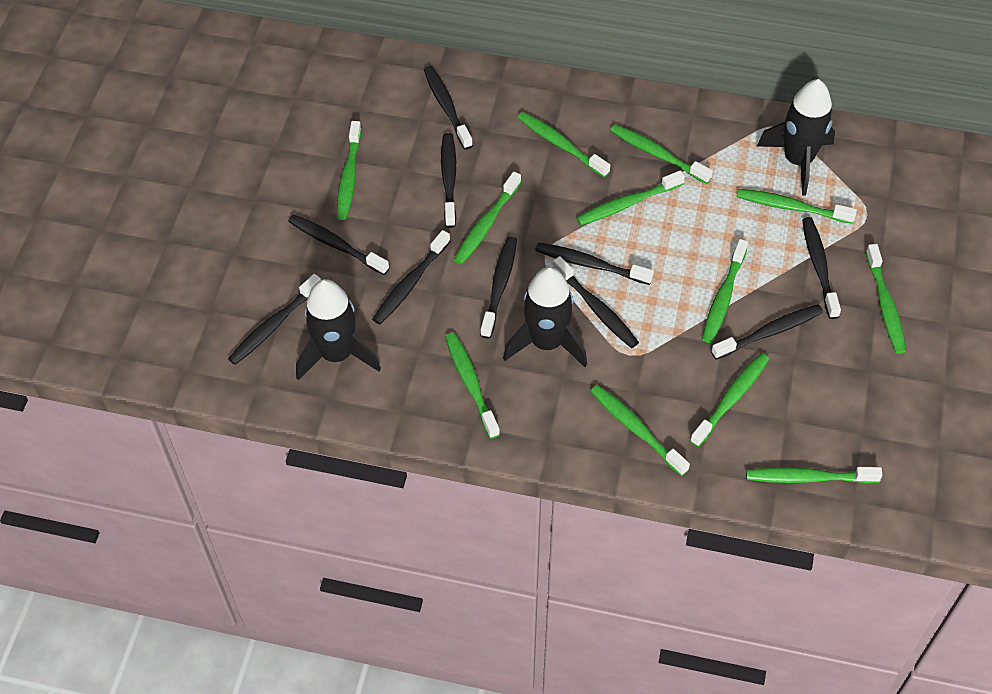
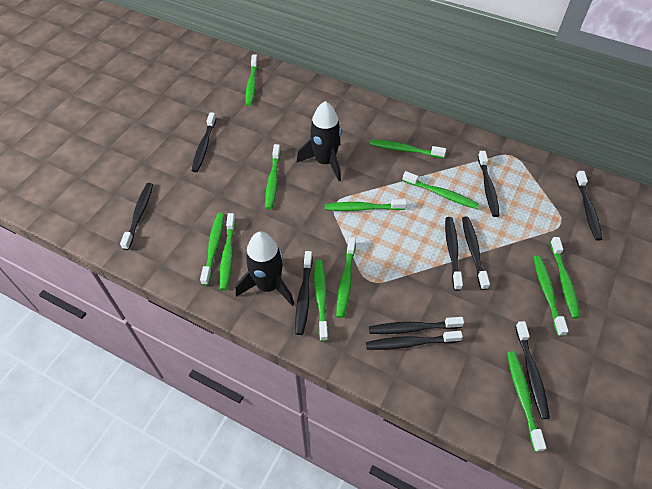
black rocket: [296,279,381,381] [503,267,587,367] [757,79,835,196] = 3 -> [235,232,294,306] [297,101,341,181] = 2

